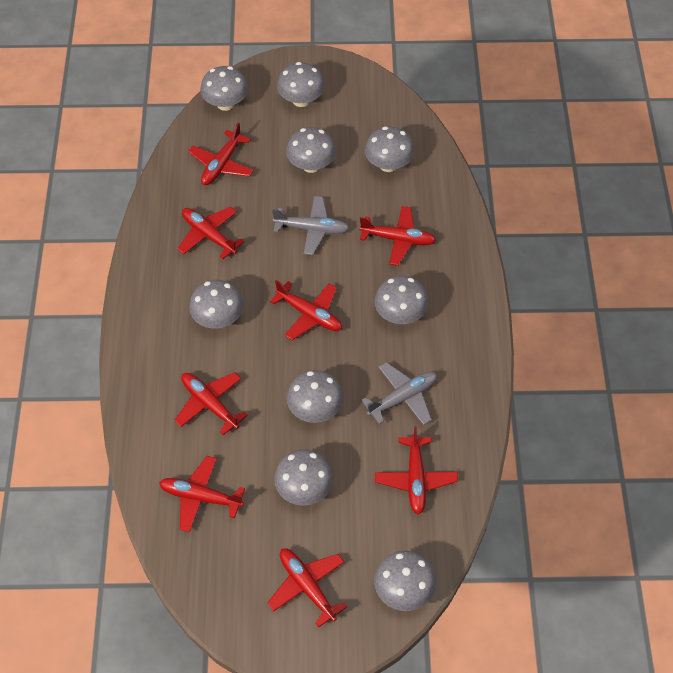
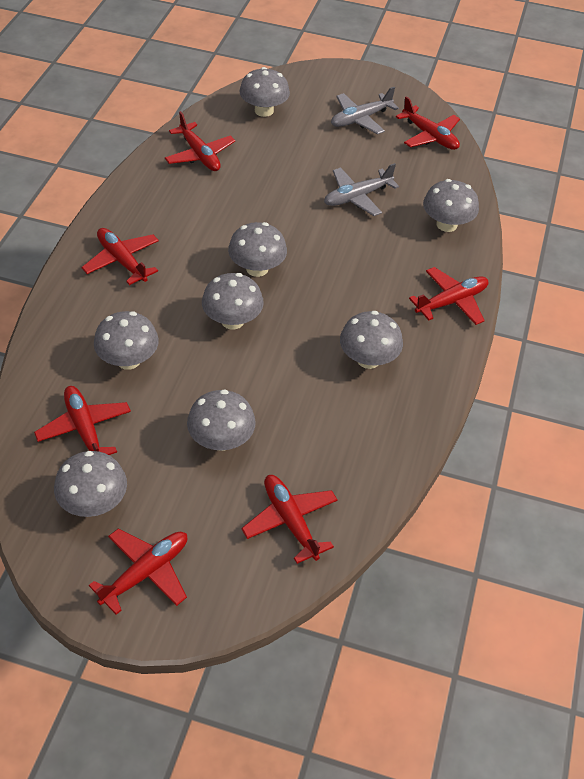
grey mushroom: [189,280,243,329] [200,66,248,111] [274,449,333,506] [277,62,325,107] [286,127,336,173] [287,370,343,423] [365,127,414,172] [374,276,428,324] [374,551,436,611] = 9 -> [54,451,127,517] [94,311,159,370] [187,389,256,451] [202,273,264,330] [228,222,287,277] [239,67,290,117] [340,311,403,369] [423,179,479,232] = 8
red plane: [159,456,245,532] [174,372,248,435] [177,206,244,259] [188,122,254,185] [267,549,347,627] [270,280,342,340] [359,206,436,266] [375,426,458,515] = 8 -> [34,386,131,455] [81,228,159,285] [89,528,187,615] [165,111,235,171] [241,475,338,564] [396,96,460,150] [409,267,488,325] = 7

